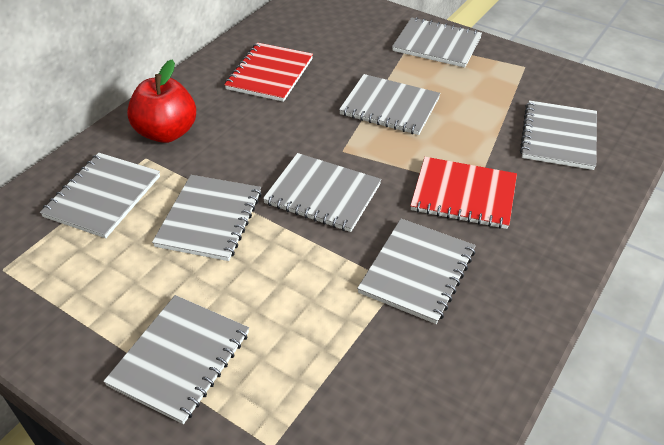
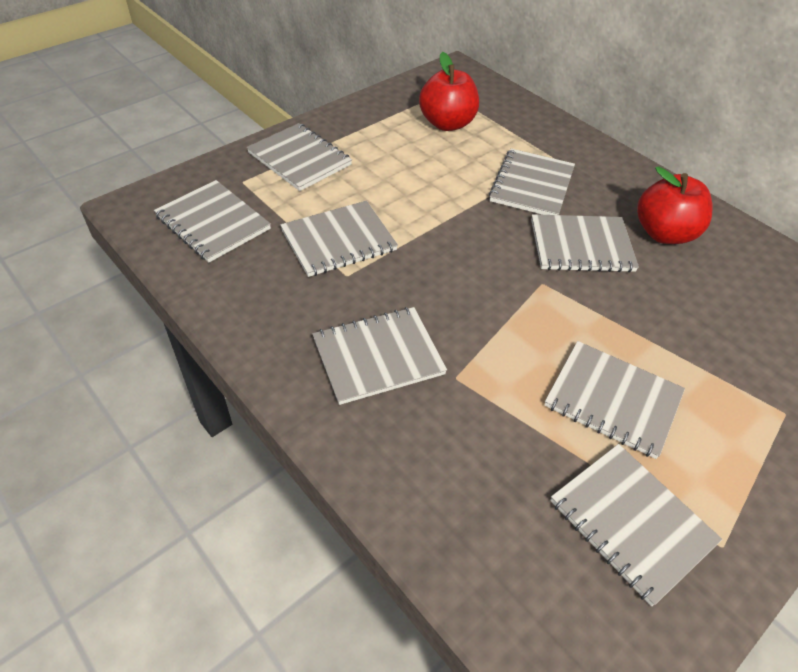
red apple: [127,60,196,143] = 1 -> [419,52,479,131] [637,166,712,244] = 2
red notebook: [224,42,313,102] [410,157,517,229] = 2 -> none = 0

